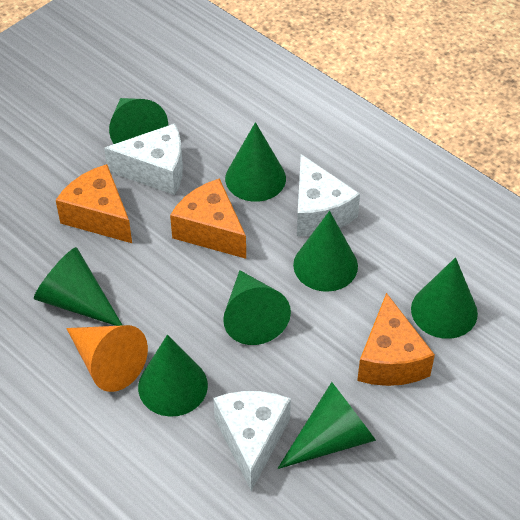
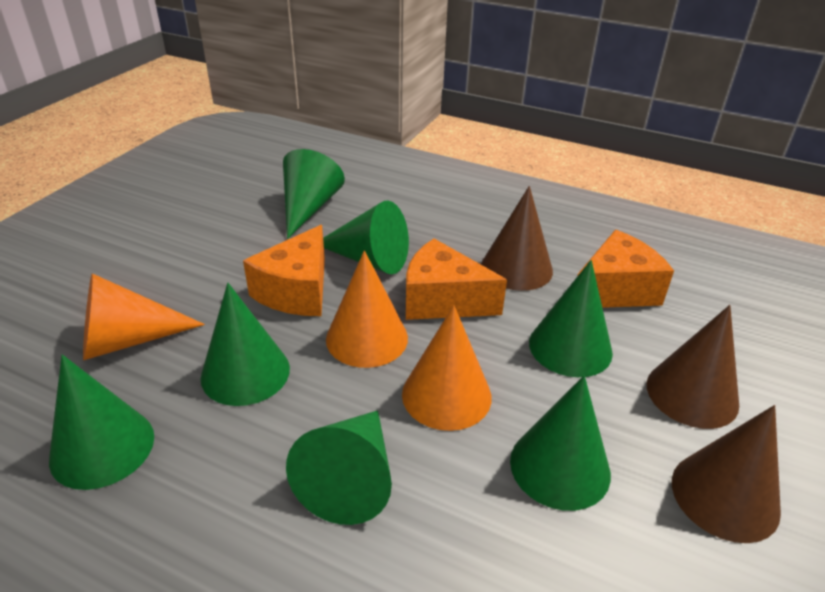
brown cone: none = 0 -> [481,186,553,291] [647,305,739,429] [672,405,781,543] = 3
green cone: [34,247,122,326] [109,98,168,144] [138,335,208,417] [223,270,291,345] [225,122,286,202] [277,382,376,469] [293,211,358,292] [411,257,478,339] = 8 -> [49,355,154,490] [201,283,290,406] [283,149,345,239] [286,410,392,525] [323,201,409,274] [510,376,611,511] [529,260,613,377] = 7
orange cone: [66,325,148,392] = 1 -> [83,273,205,360] [326,250,408,368] [402,305,492,431] = 3
white cheese: [104,123,183,195] [213,391,291,491] [297,154,360,236] = 3 -> none = 0

